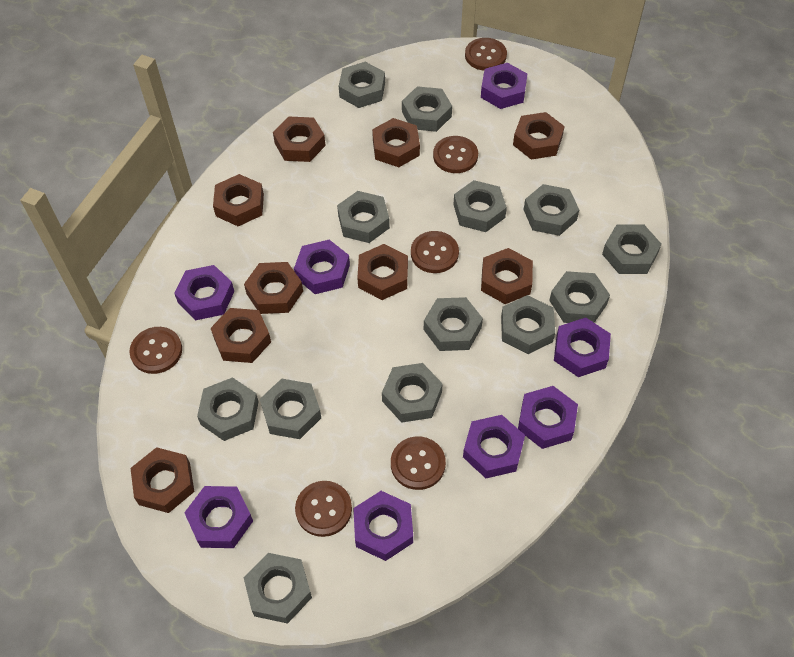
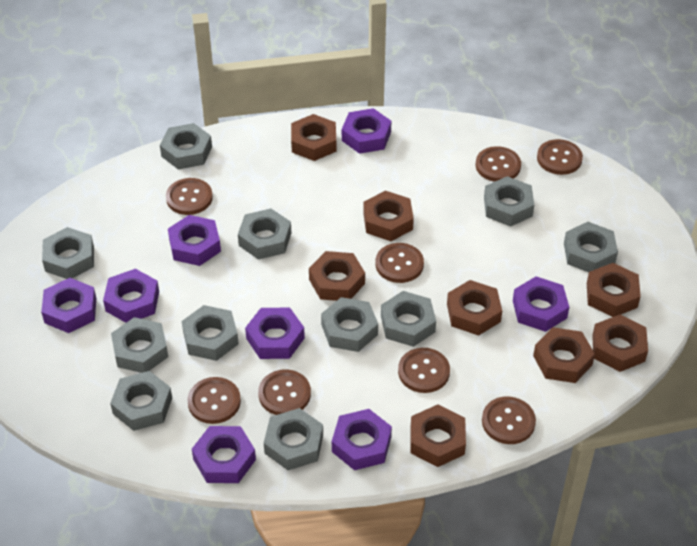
brown button: [129,327,182,374] [295,481,352,537] [391,436,446,490] [411,231,459,273] [433,136,478,173] [465,38,507,70] = 6 -> [166,178,213,215] [187,377,241,424] [258,370,311,415] [376,243,424,283] [398,348,450,393] [476,146,521,182] [482,397,536,444] [537,139,583,175] = 8
brown nut: [130,447,194,513] [211,308,271,363] [213,174,264,226] [244,262,303,314] [273,117,326,162] [357,244,408,300] [372,118,420,167] [481,248,533,304] [513,112,565,160] = 9 -> [291,114,336,161] [309,251,365,301] [363,191,414,241] [410,404,466,467] [447,280,502,336] [533,327,595,383] [587,263,641,317] [592,314,648,372] = 8
grey nut: [197,377,259,441] [244,553,312,624] [260,378,321,439] [337,191,390,243] [339,62,385,108] [382,363,443,423] [402,86,452,132] [424,297,483,351] [453,180,507,232] [501,295,555,354] [524,184,579,236] [549,271,610,323] [602,225,661,274] = 13 -> [42,227,94,279] [110,371,172,431] [111,317,168,373] [160,123,212,169] [182,305,239,361] [238,209,291,260] [264,408,323,470] [321,297,378,352] [381,291,436,347] [484,176,534,227] [564,222,618,272] = 11

